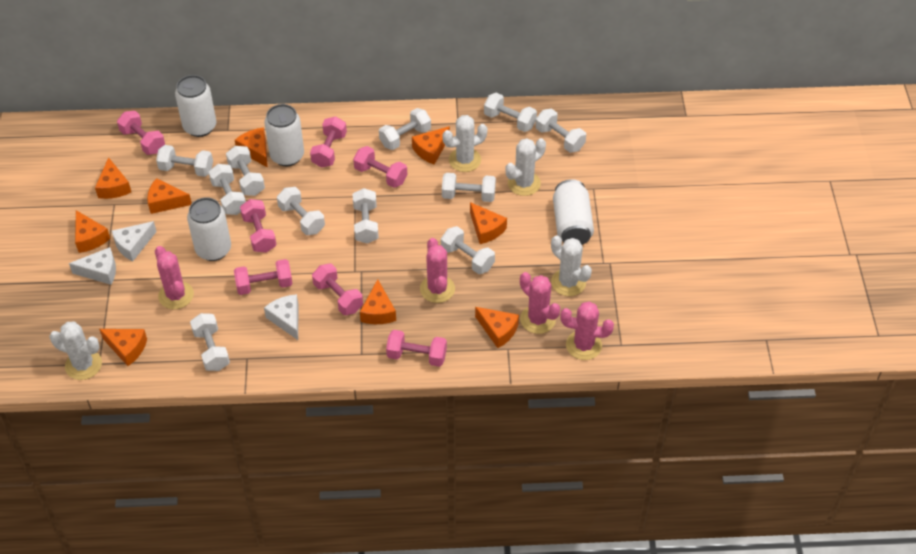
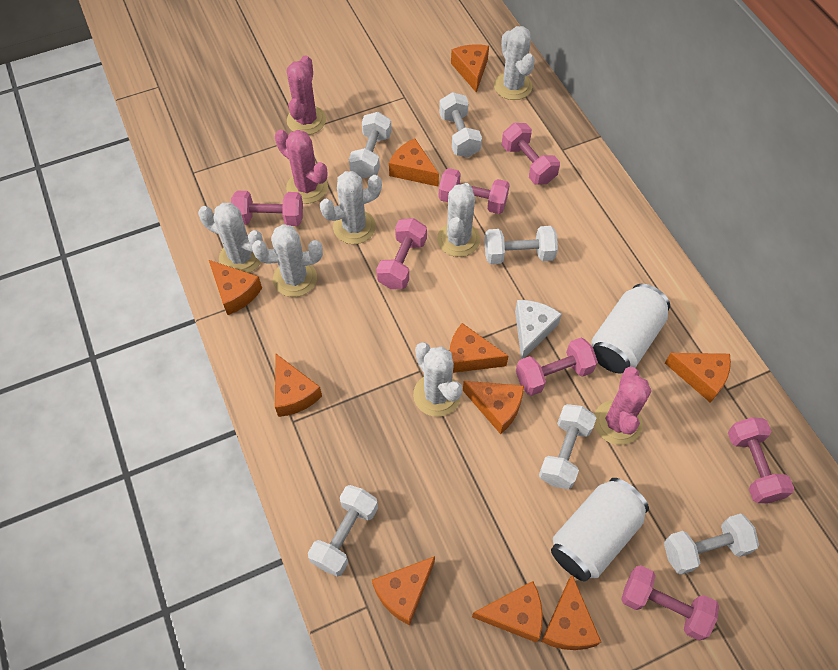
orange cheese: [75,210,110,253] [95,157,131,199] [99,329,147,366] [147,178,192,214] [235,127,268,168] [360,279,396,324] [412,126,450,165] [470,202,507,244] [475,307,519,348] = 9 -> [209,260,262,315] [275,354,322,417] [372,556,435,625] [389,139,439,187] [450,323,508,373] [451,44,489,93] [463,381,524,434] [472,581,543,643] [541,575,601,650] [665,353,731,403] = 10
pink cactus: [155,246,194,309] [420,238,455,303] [520,272,560,334] [560,301,614,360] = 4 -> [275,129,328,204] [287,55,326,135] [594,367,651,445] = 3
white cactus: [49,322,102,380] [442,115,488,172] [505,138,546,196] [551,236,592,296] = 4 -> [198,203,263,273] [252,224,323,297] [320,171,382,244] [413,342,462,417] [437,183,480,257] [494,26,535,100] = 6
white can: [175,75,216,137] [187,197,231,261] [264,104,304,166] [553,179,594,245] = 4 -> [551,478,649,582] [591,284,670,373] = 2
white cheese: [69,247,116,285] [112,221,157,261] [264,294,298,340] = 3 -> [515,300,562,359] = 1
white dumbbell: [156,145,213,177] [190,313,230,371] [209,164,246,215] [226,146,265,196] [277,187,325,235] [353,188,379,244] [379,108,431,150] [441,226,495,274] [442,173,496,202] [484,93,537,132] [536,109,586,153] = 11 -> [308,485,378,577] [349,112,392,178] [439,92,482,157] [484,226,558,264] [539,404,596,489] [664,514,759,575] = 6

